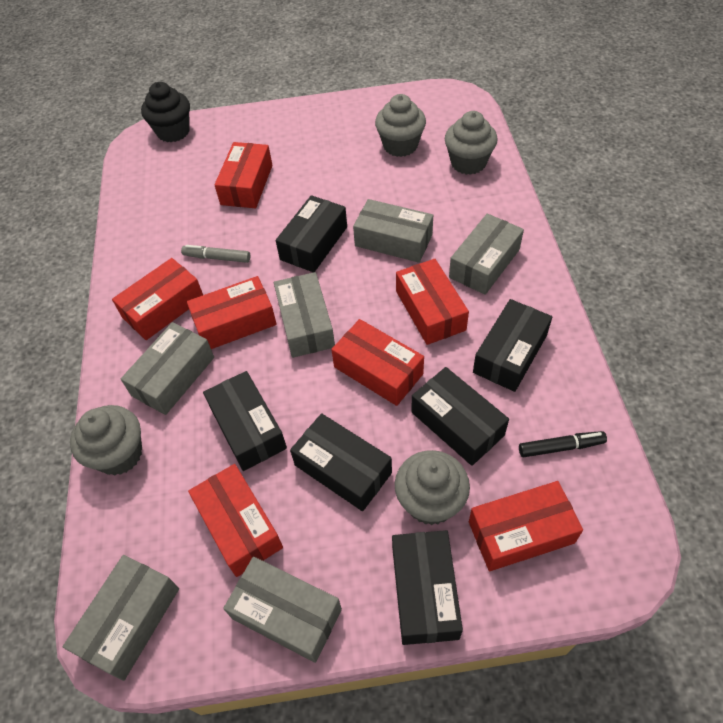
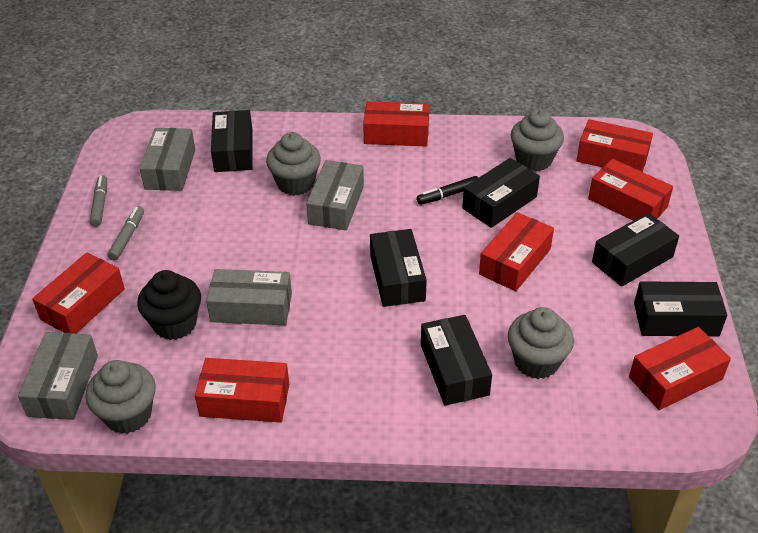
grey box: [62,555,179,681] [121,322,214,415] [223,557,342,663] [274,272,335,358] [353,199,433,263] [449,214,524,295] = 6 -> [18,332,98,420] [140,128,195,191] [206,269,292,325] [306,160,364,230] = 4
grey marker: [181,245,250,263] = 1 -> [89,175,107,227] [107,206,144,261] = 2

